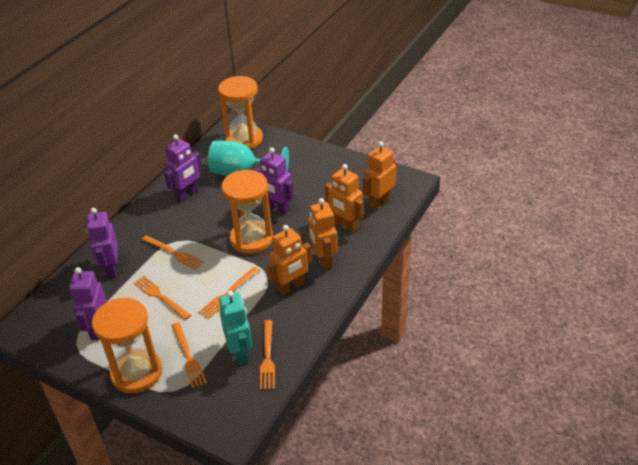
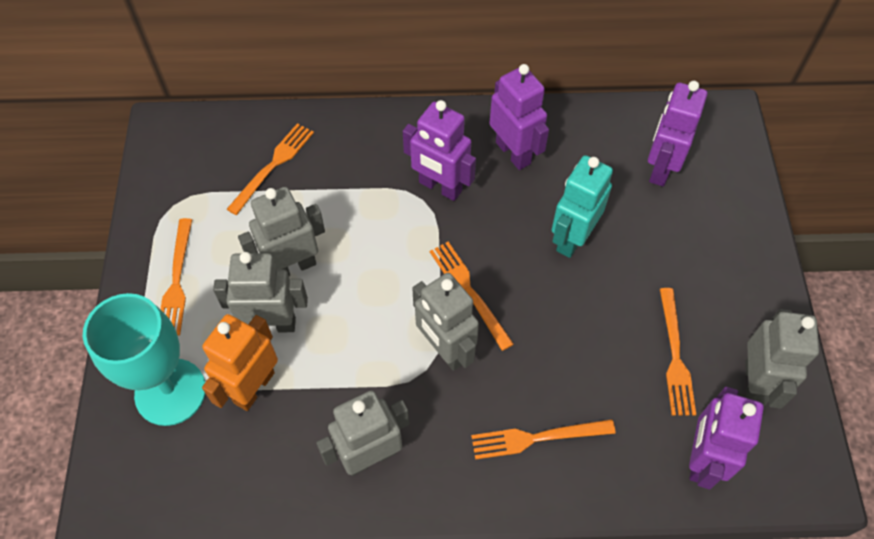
grey robot: none = 0 -> [213,252,308,332] [238,187,325,276] [316,390,409,476] [412,273,479,371] [745,309,819,409] = 5
orange hourglass: [92,298,162,393] [218,76,263,149] [222,170,273,254] = 3 -> none = 0
orange robot: [267,225,312,296] [308,198,338,270] [325,164,364,233] [362,141,396,210] = 4 -> [202,314,278,411] = 1

